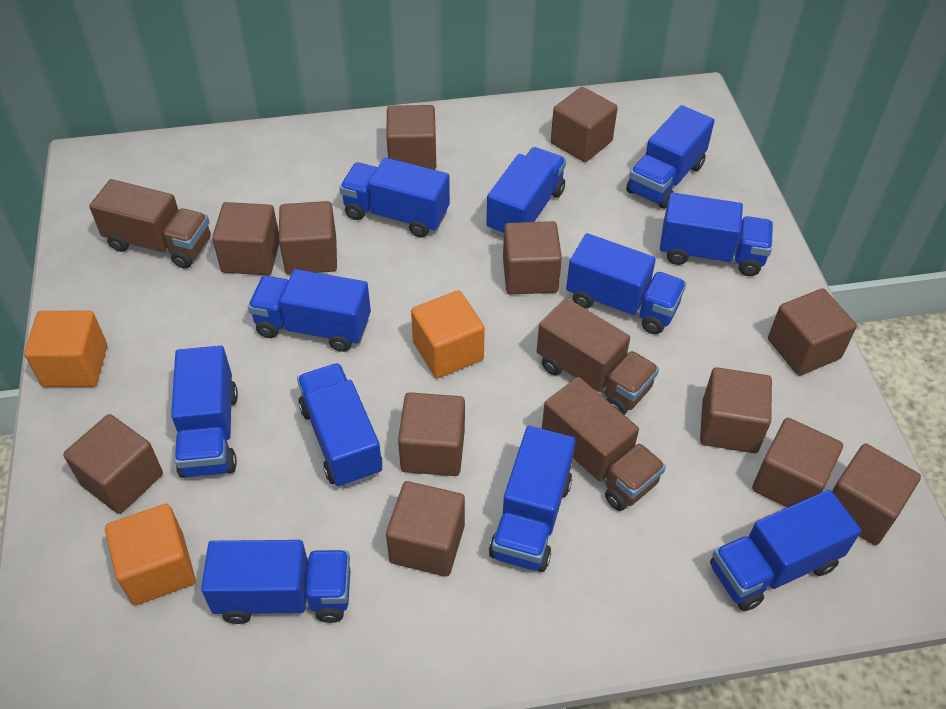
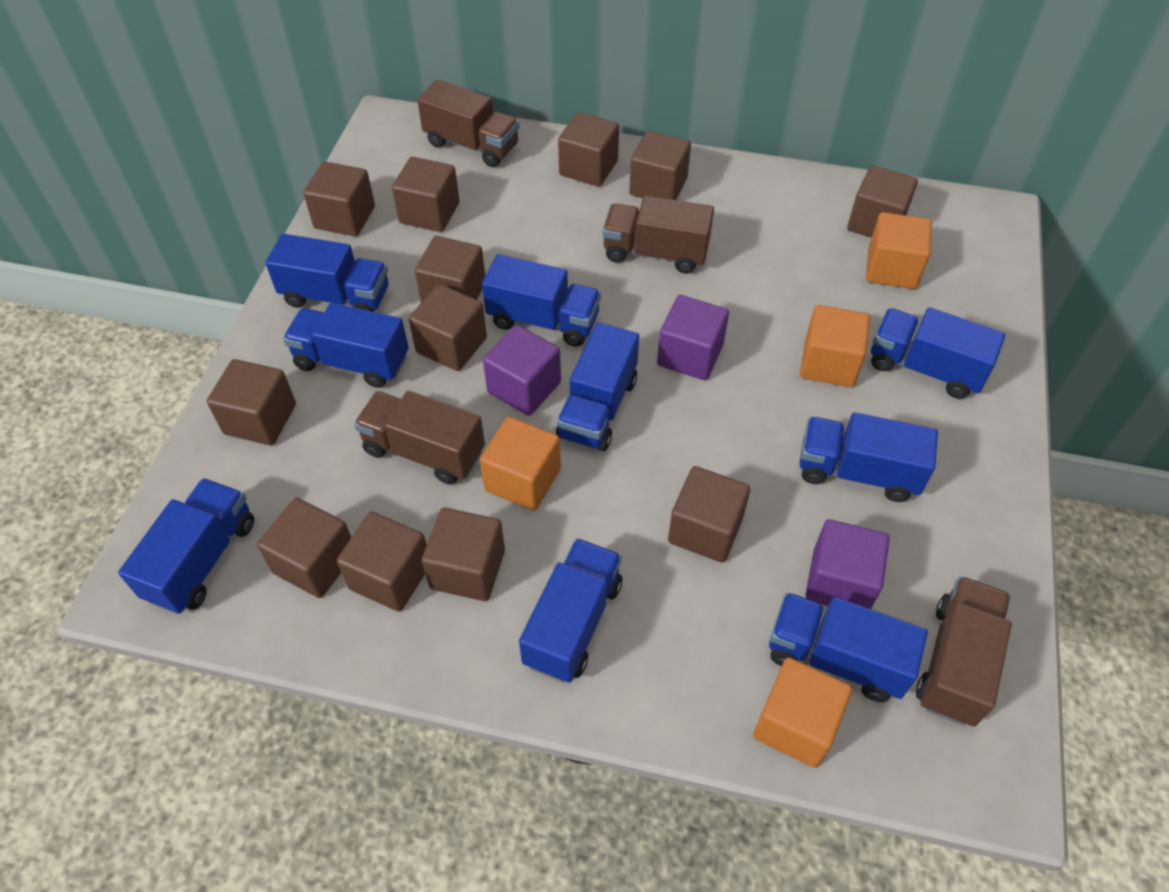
blue truck: [171,346,238,478] [201,540,350,624] [248,269,371,352] [297,363,382,488] [340,158,450,237] [486,147,566,237] [489,426,575,572] [566,233,687,334] [626,105,715,209] [660,193,773,276] [710,490,861,611] = 11 -> [118,478,254,614] [265,234,389,312] [283,303,409,388] [482,254,601,347] [519,538,622,683] [556,322,639,451] [769,592,928,702] [799,412,938,502] [871,307,1005,399] = 9
brown truck: [89,179,211,269] [537,298,659,415] [542,377,666,511] = 3 -> [354,391,485,485] [417,79,519,167] [602,196,714,274] [916,576,1012,727] = 4
orange cube: [24,311,107,387] [105,504,196,605] [411,290,485,378] = 3 -> [480,417,561,511] [753,657,852,768] [800,305,870,387] [866,212,931,289] = 4
purple cube: none = 0 -> [483,325,561,416] [657,295,729,380] [805,519,890,609] = 3

